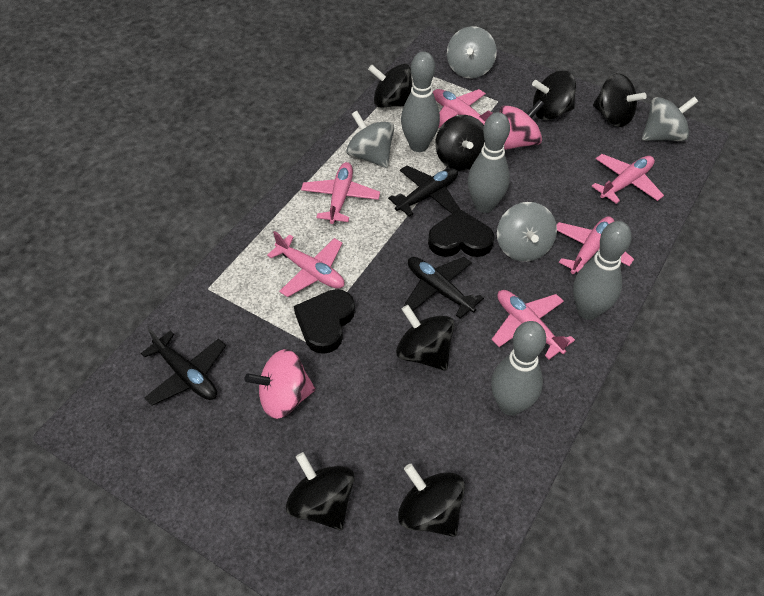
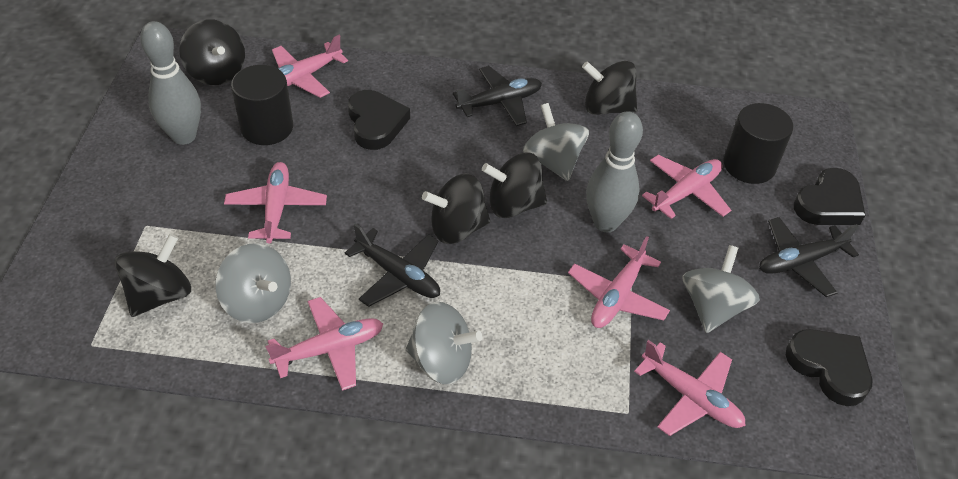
black cylinder: none = 0 -> [231,65,293,145] [724,103,793,184] = 2
black heart: [294,289,355,354] [428,209,494,257] = 2 -> [348,90,410,150] [786,329,872,406] [794,168,865,225] = 3
black spinning top: [286,452,354,530] [368,64,412,108] [396,305,454,371] [398,464,465,537] [435,115,485,171] [532,71,576,120] [593,73,647,127] = 7 -> [115,234,191,317] [179,19,245,85] [422,174,491,244] [482,152,547,218] [582,61,637,115] = 5
grey bowling pin: [401,51,440,152] [468,112,510,213] [491,321,546,416] [573,221,632,320] = 4 -> [140,21,201,145] [586,111,643,232] = 2
pink spinning top: [244,349,316,419] [499,100,544,150] = 2 -> none = 0

